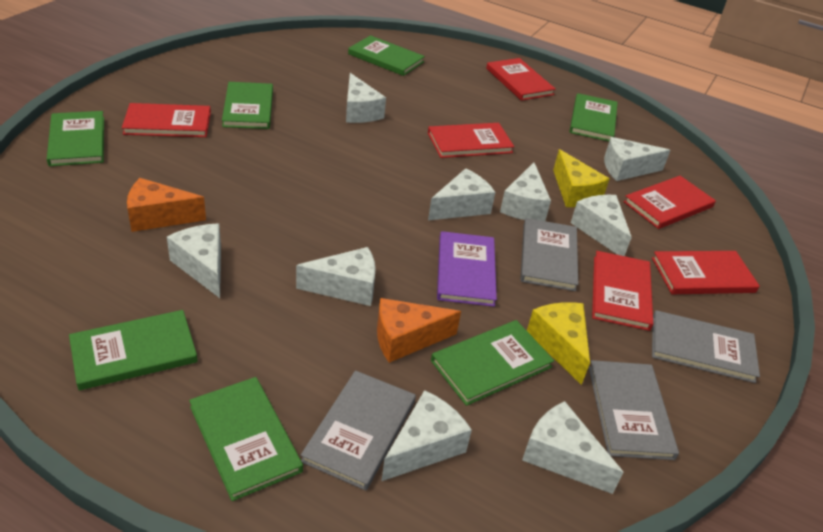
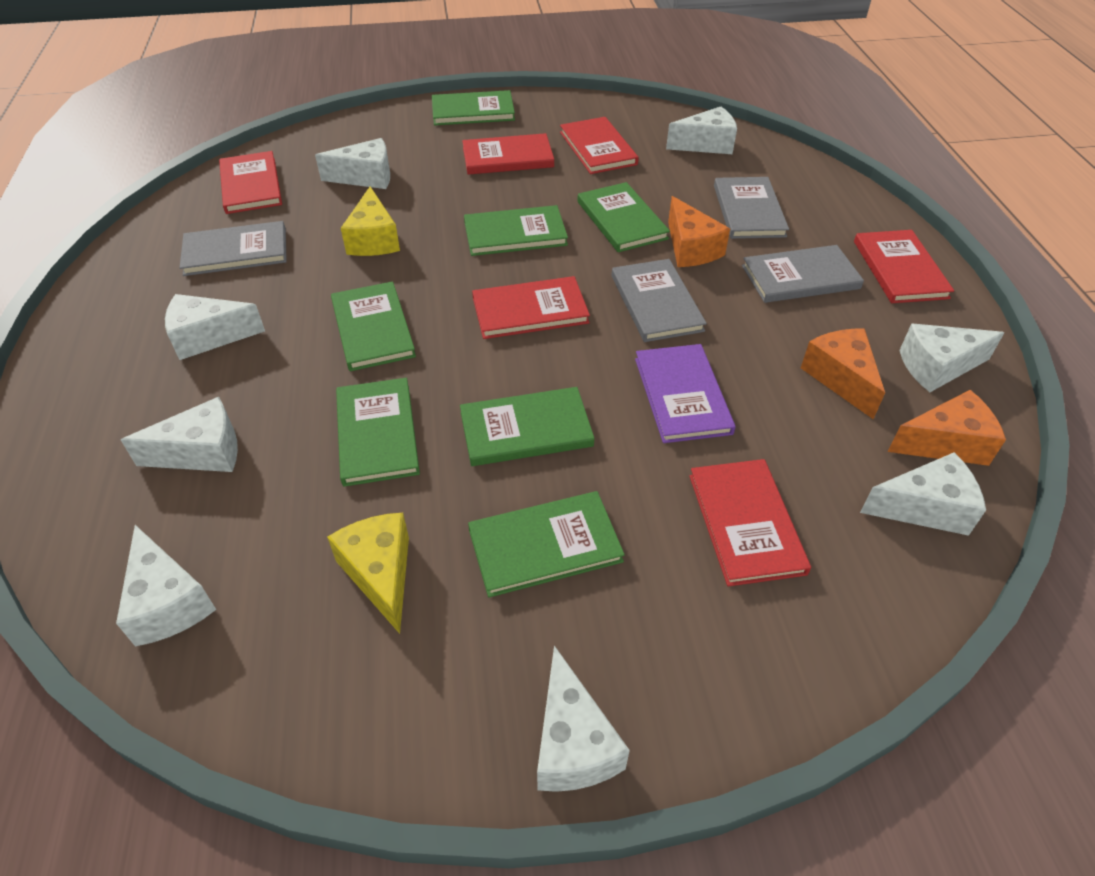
orange cheese: [127,178,206,232] [377,298,461,363] = 2 -> [668,196,730,267] [801,328,885,419] [888,390,1006,466] = 3
white cheese: [167,223,221,298] [296,247,376,306] [346,73,386,123] [382,390,472,481] [428,168,495,220] [500,162,551,221] [522,401,624,494] [571,195,632,256] [604,137,671,181] = 9 -> [116,525,216,646] [121,397,238,472] [165,294,265,360] [315,138,390,189] [537,645,630,792] [666,107,737,154] [860,452,986,536] [899,324,1004,392] = 8

